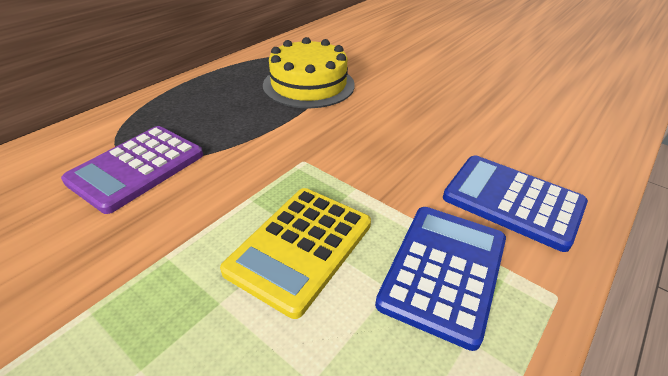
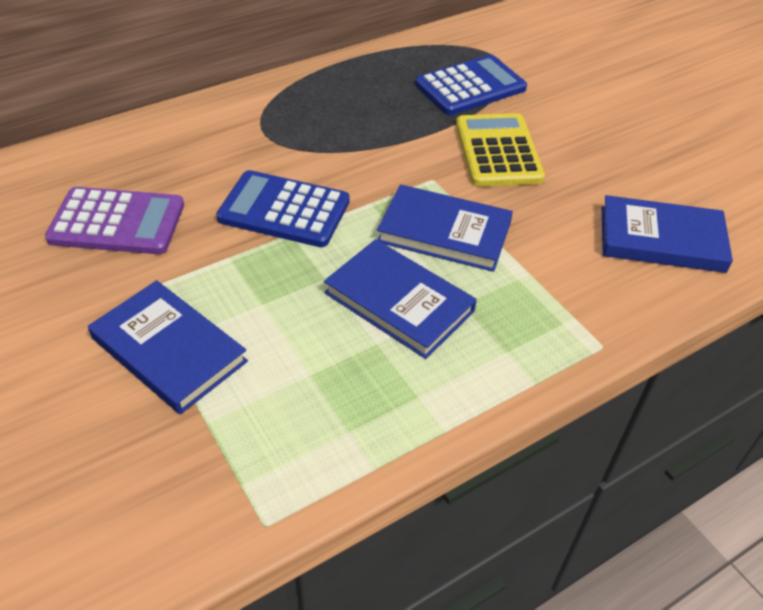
blue book: none = 0 -> [88,280,248,414] [324,239,477,359] [377,184,513,272] [602,195,733,273] = 4
yellow cake: [263,37,355,108] = 1 -> none = 0

